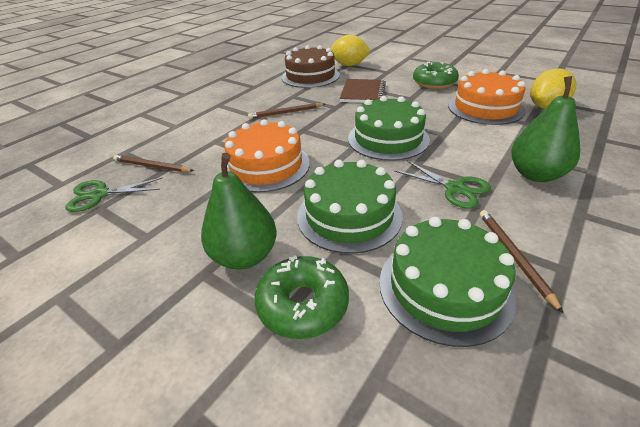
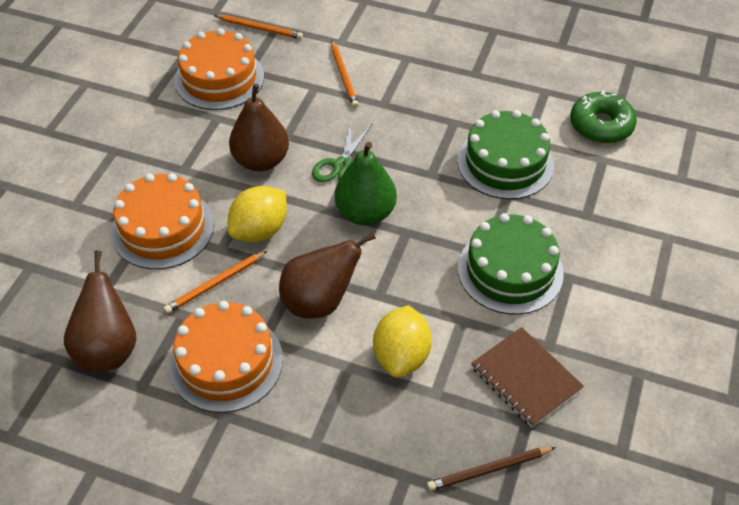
brown cake: [282,45,340,88] = 1 -> none = 0
brown pear: none = 0 -> [64,250,137,372] [229,84,289,172] [279,233,376,319] = 3
brown pencil: [113,155,194,172] [248,103,325,119] [480,210,564,314] = 3 -> [427,447,556,491] = 1
green cake: [297,160,403,254] [348,96,430,161] [379,217,516,347] = 3 -> [457,110,554,199] [458,213,564,315] = 2
green donut: [255,255,349,339] [413,61,459,89] = 2 -> [570,90,637,144] = 1
green pear: [201,153,277,270] [511,76,580,182] = 2 -> [335,142,397,225] = 1
green scissors: [65,177,163,212] [394,160,491,209] = 2 -> [312,121,372,182] = 1
orange cake: [225,119,310,193] [448,69,526,125] = 2 -> [111,173,214,269] [169,301,283,413] [174,28,264,110] = 3
orange pencil: none = 0 -> [164,251,267,314] [214,15,303,39] [331,40,359,108] = 3

